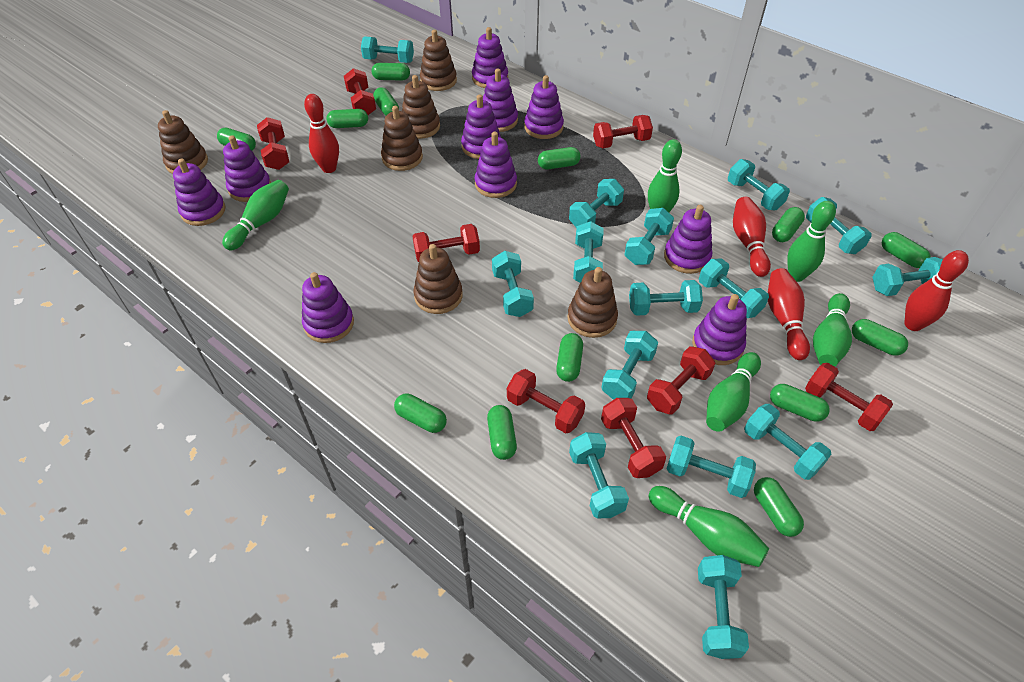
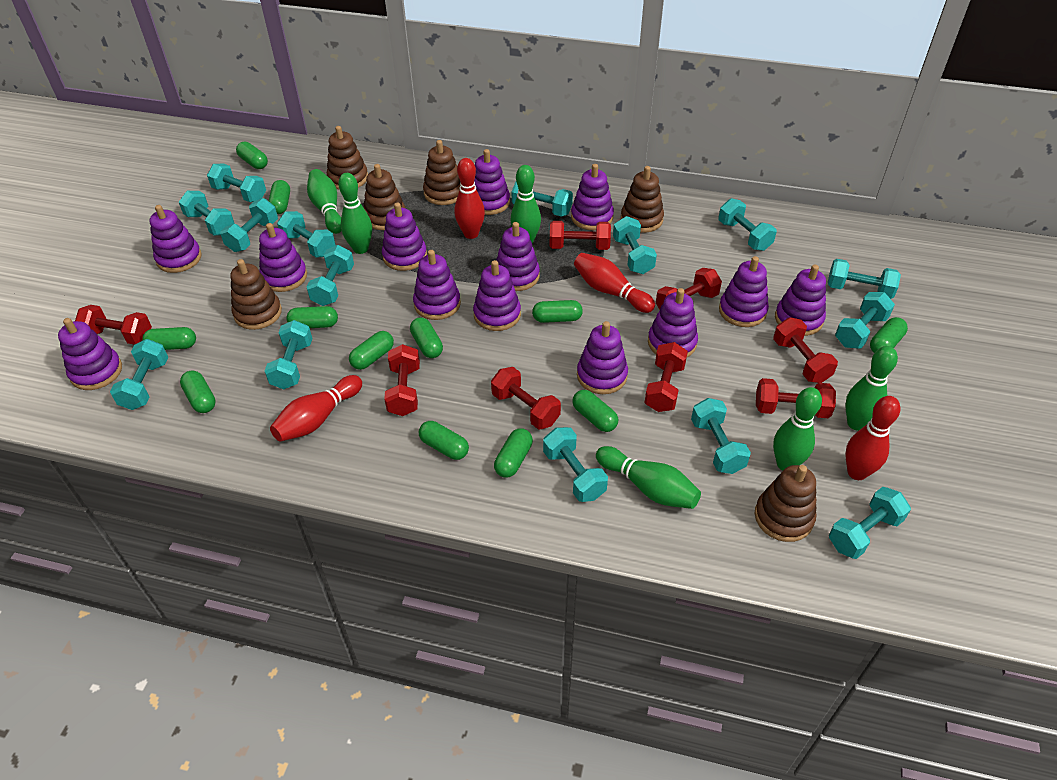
green capsule: [217,128,256,151] [326,109,368,128] [371,63,410,81] [373,87,399,116] [394,394,447,433] [487,405,517,460] [538,147,581,169] [556,333,583,382] [754,477,804,537] [770,384,830,422] [772,207,805,242] [852,319,908,356] [882,232,931,268] = 13 -> [142,327,196,350] [180,371,216,413] [236,142,268,169] [269,180,290,214] [286,306,338,328] [349,331,394,370] [410,317,443,358] [419,421,469,460] [494,428,533,478] [532,300,583,323] [572,390,618,432] [870,317,908,353] = 12
purple stacking toy: [173,159,226,226] [223,135,271,202] [302,272,354,343] [461,94,501,159] [472,27,508,88] [475,132,517,198] [483,68,518,132] [524,75,564,139] [664,205,712,274] [692,294,747,365] = 10 -> [58,318,122,390] [149,205,202,273] [259,223,307,292] [382,203,427,271] [413,250,461,320] [473,260,521,331] [474,149,510,215] [496,222,540,291] [571,164,614,230] [577,321,628,394] [648,288,698,357] [719,256,769,327] [775,264,826,336] = 13

